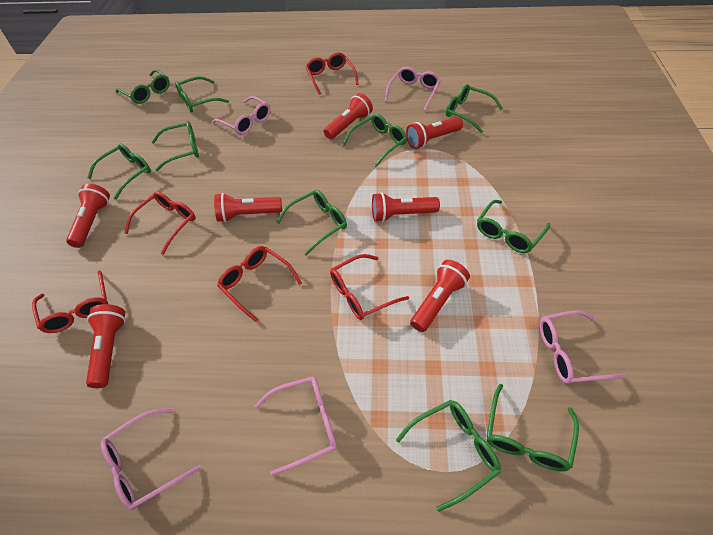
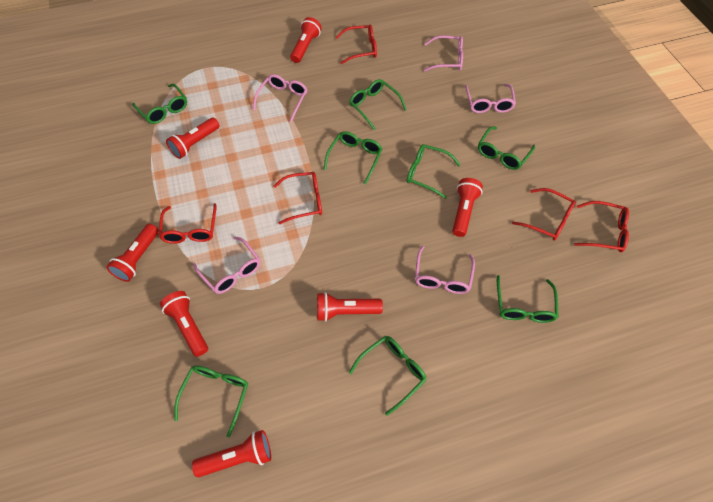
green glasses: [88,143,151,200] [116,69,170,104] [152,121,199,171] [175,76,229,112] [276,190,347,256] [343,114,407,167] [396,400,501,512] [446,84,503,133] [477,200,550,253] [486,384,579,472] = 10 -> [132,84,187,124] [174,365,248,437] [323,131,383,184] [349,79,407,130] [349,336,427,416] [407,144,460,199] [478,126,535,170] [497,275,559,323] = 8

